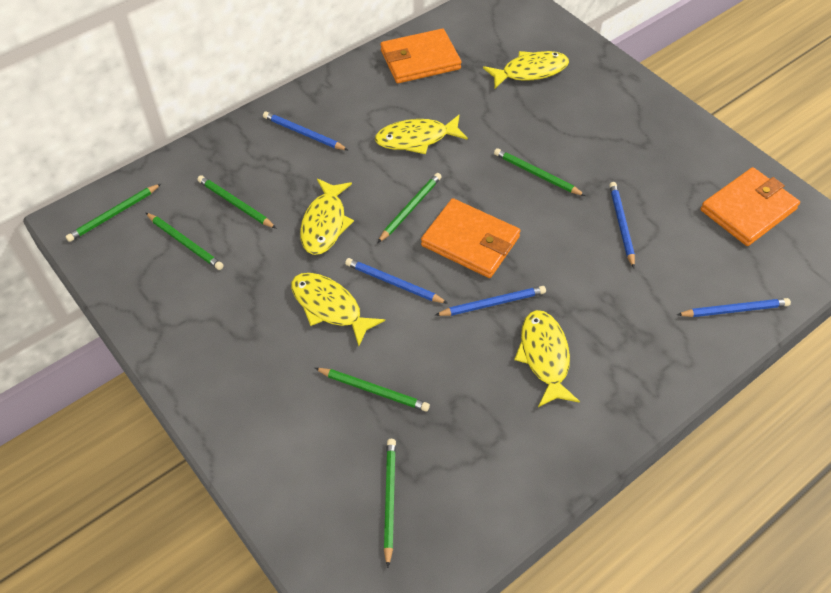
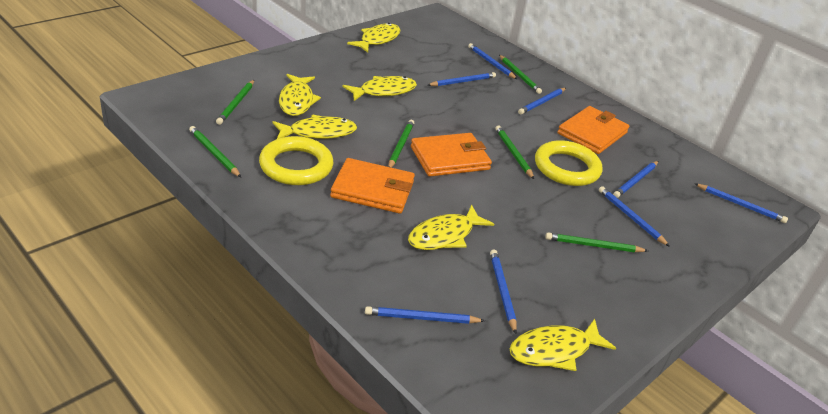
blue pencil: [263,111,348,150] [345,258,448,304] [435,286,546,316] [609,182,635,268] [677,298,791,317] = 5 -> [365,306,485,324] [428,72,496,86] [468,43,517,79] [490,250,517,334] [518,88,566,114] [599,186,670,247] [613,161,658,198] [694,183,788,223] = 8
green pencil: [66,184,161,242] [146,213,224,270] [197,175,277,229] [315,368,430,412] [377,173,442,243] [384,439,396,568] [494,148,586,196] = 7 -> [189,126,241,177] [216,80,254,125] [388,120,414,168] [495,125,534,179] [499,55,542,94] [545,232,648,252] = 6
yellow fish: [291,273,385,346] [300,179,354,255] [375,115,468,154] [483,51,569,88] [514,310,580,407] = 5 -> [273,115,357,139] [279,74,321,116] [343,76,417,101] [347,23,400,53] [408,205,494,250] [509,319,616,371] = 6
yellow ring: none = 0 -> [259,136,333,185] [535,140,602,186] = 2

